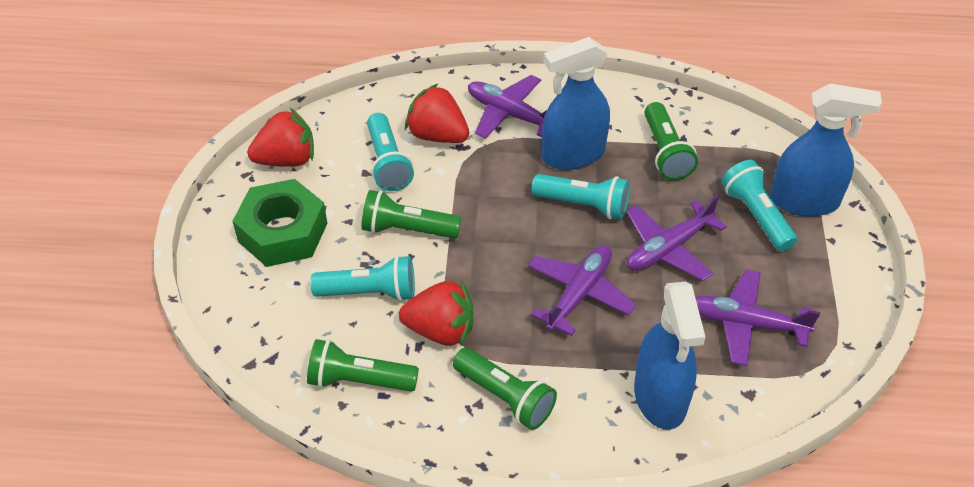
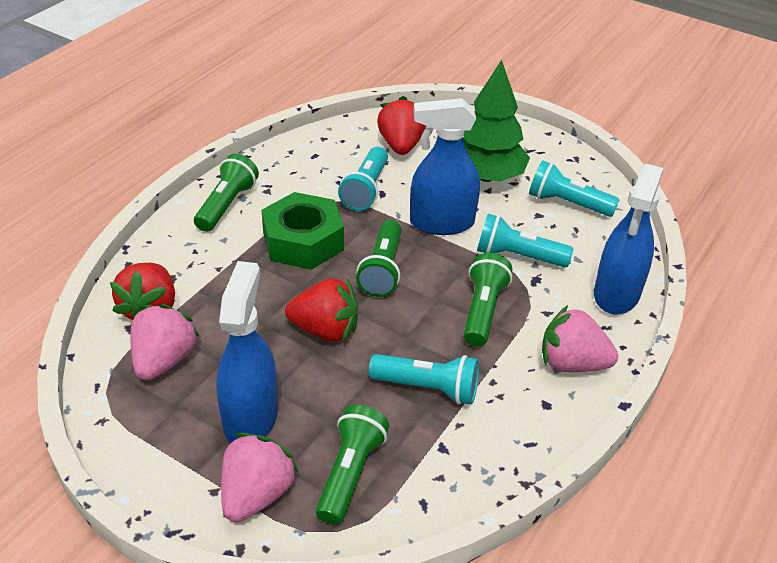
green tree: none = 0 -> [463,60,530,182] = 1
pink strawberry: none = 0 -> [130,304,200,381] [221,433,299,523] [542,305,618,372] = 3
purple plane: [468,75,547,139] [528,245,636,336] [626,195,727,281] [695,269,820,366] = 4 -> none = 0

